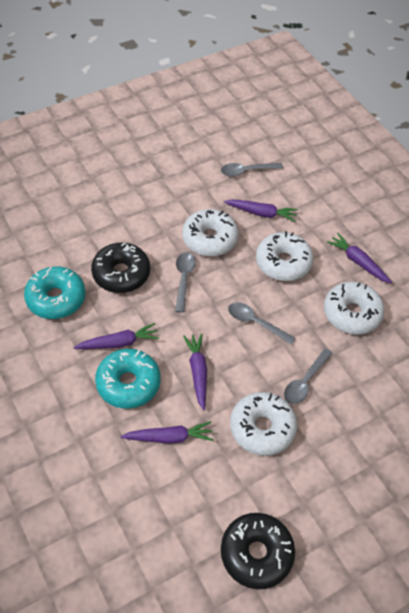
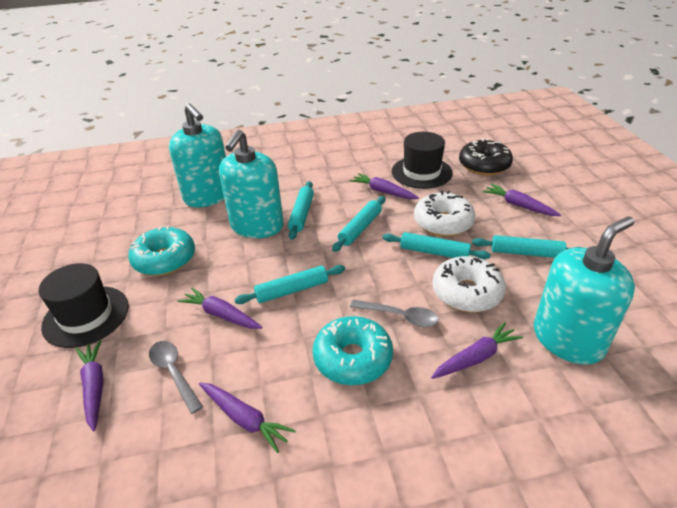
black donut: [91,242,150,293] [221,513,295,589] = 2 -> [459,138,513,175] = 1
black hat: none = 0 -> [39,263,129,348] [392,132,453,189] = 2
grey spoon: [175,252,196,313] [221,163,283,177] [228,302,296,345] [284,348,333,404] = 4 -> [149,341,203,414] [350,300,439,327] = 2
purple carrot: [73,323,159,349] [121,421,213,444] [183,333,207,411] [224,199,298,222] [327,233,392,283] = 5 -> [76,340,104,431] [178,288,262,329] [199,383,296,453] [349,173,419,199] [431,322,523,379] [483,184,561,216] = 6
turquoise rolling pin: none = 0 -> [234,265,345,304] [288,181,314,240] [332,196,386,252] [383,232,491,259] [472,235,582,258] = 5
turquoise soap dispenser: none = 0 -> [169,104,226,207] [219,130,284,238] [534,216,635,365] = 3
white donut: [182,209,239,257] [230,392,297,456] [256,231,313,281] [324,282,385,335] = 4 -> [414,191,475,236] [432,256,506,312] = 2

